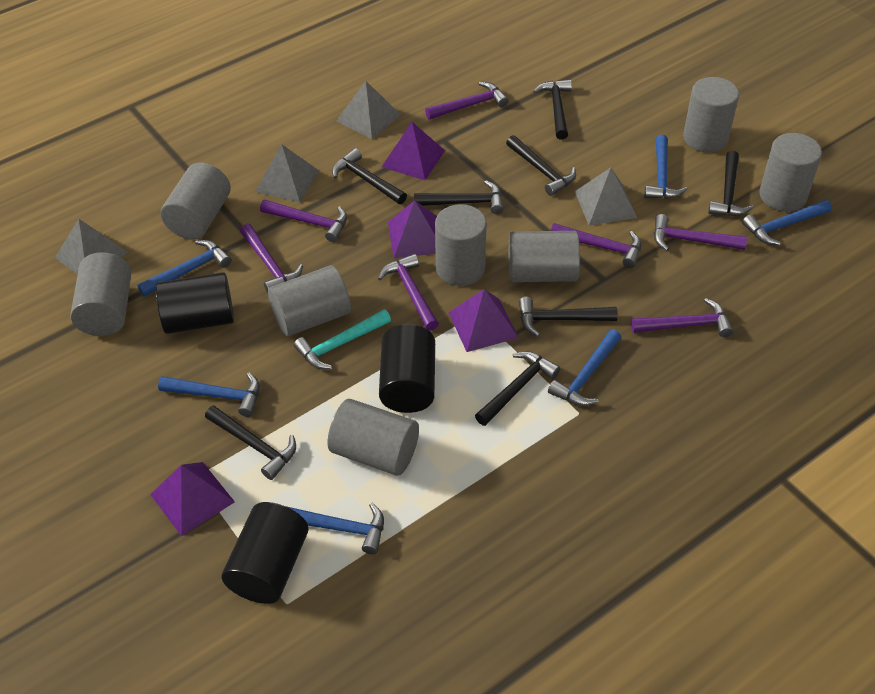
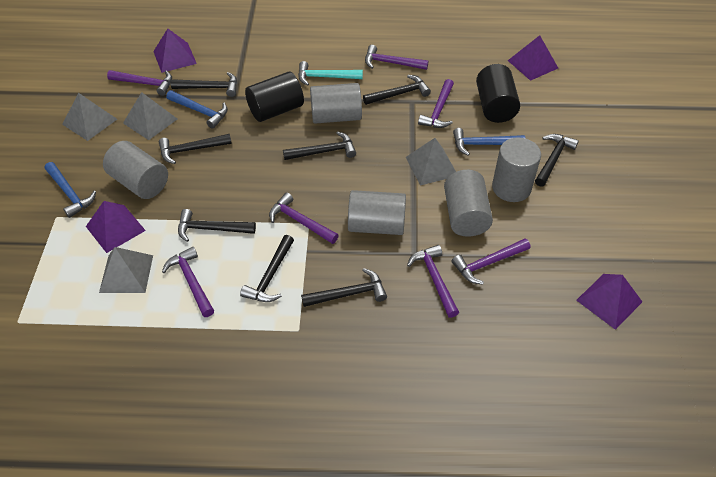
black cylinder: [155,272,234,334] [222,502,309,604] [379,324,435,413] = 3 -> [245,72,304,122] [476,64,520,123] = 2
blue hammer: [137,240,232,297] [158,373,260,417] [286,503,384,555] [548,329,621,406] [644,135,687,199] [742,200,832,245] = 6 -> [45,162,96,218] [166,90,228,129] [453,128,526,156] = 3
grey cylinder: [70,252,131,336] [161,162,231,240] [268,265,351,336] [327,399,419,476] [435,204,487,286] [509,231,580,282] [683,77,739,153] [759,133,822,211] = 8 -> [103,141,168,199] [310,83,362,124] [348,190,406,235] [444,170,493,237] [492,137,541,202] = 5

